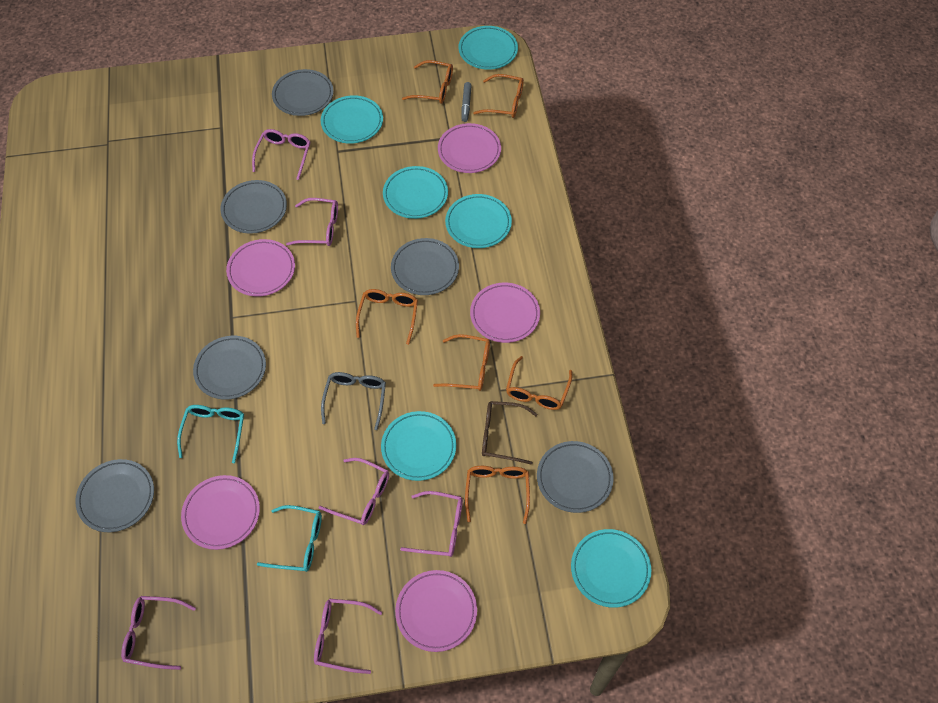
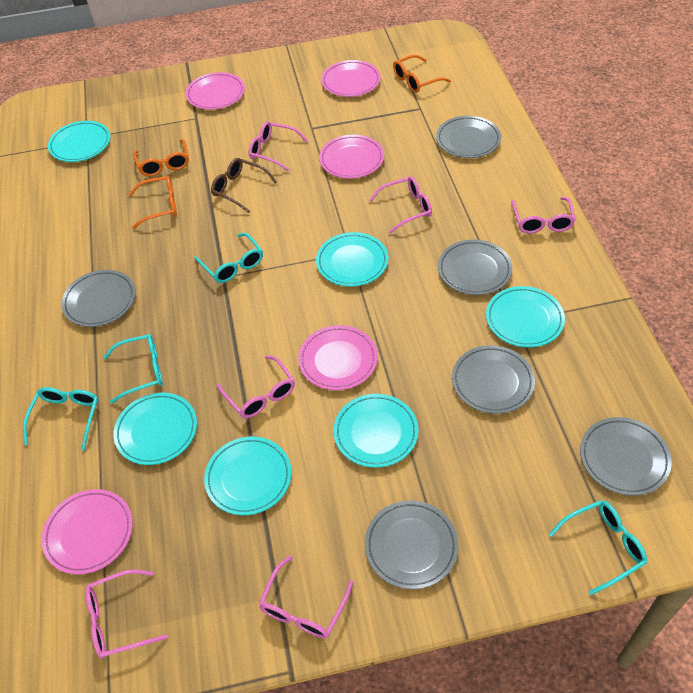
grey glasses: [321,372,386,430] = 1 -> none = 0
grey marker: [461,82,472,122] = 1 -> none = 0
orange glasses: [356,289,418,345] [402,60,453,104] [433,334,490,391] [465,466,530,524] [473,74,524,118] [506,356,572,410] = 6 -> [128,175,177,229] [133,139,189,176] [393,55,451,93] = 3
turquoise glasses: [177,405,244,463] [257,505,322,572] = 2 -> [23,387,99,450] [103,334,163,404] [194,233,263,283] [549,500,647,595] = 4

